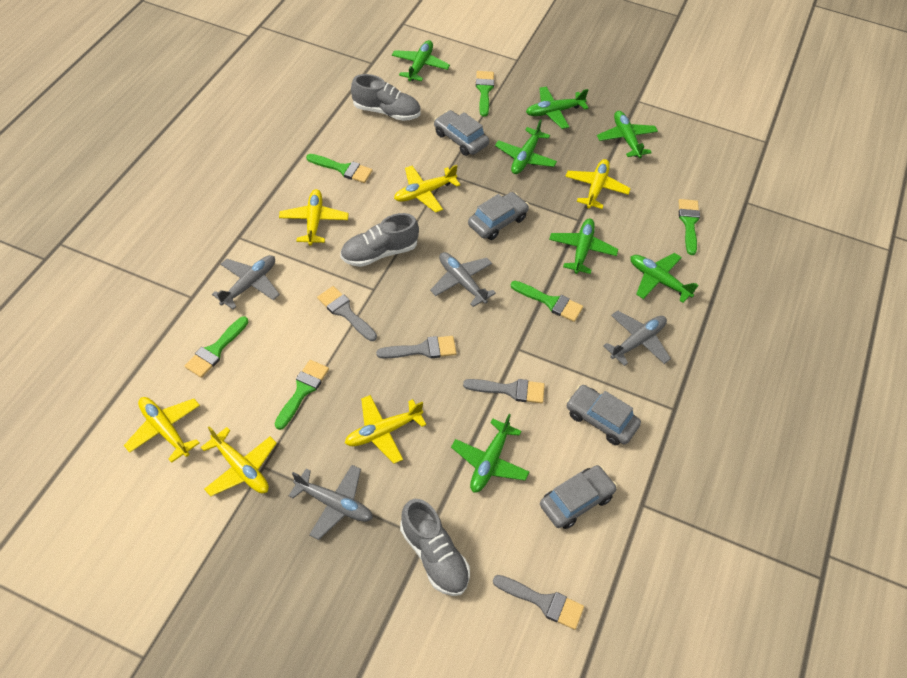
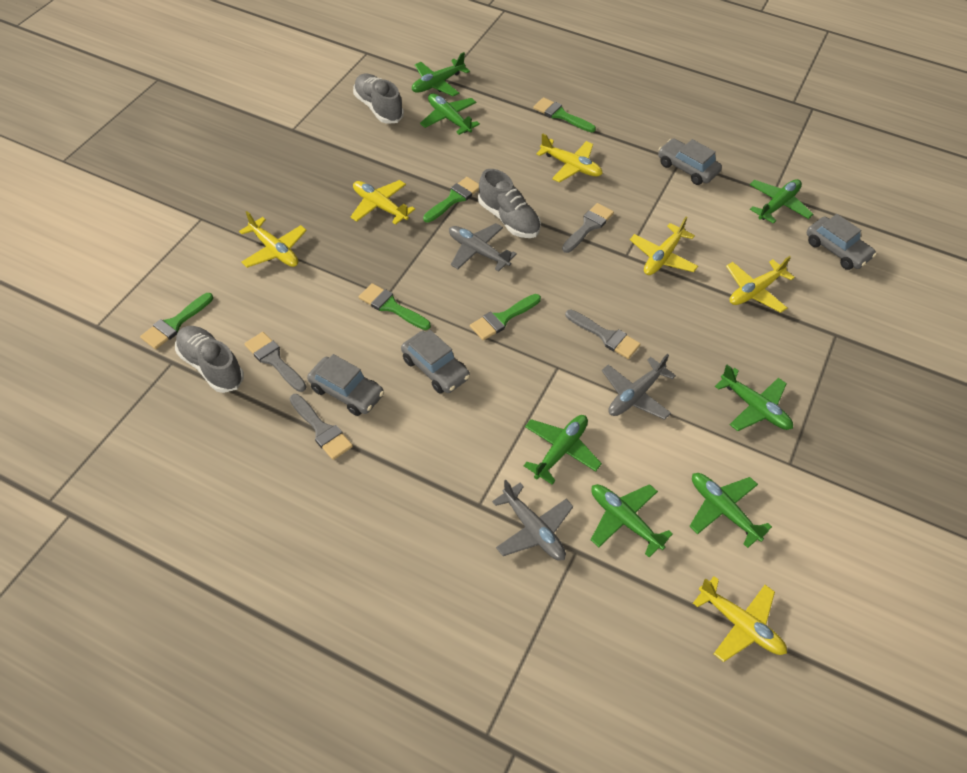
green brush: [185,316,248,378] [275,360,329,430] [306,154,373,183] [476,71,494,117] [511,281,583,322] [679,199,700,255] = 6 -> [140,293,213,349] [359,283,431,330] [423,177,479,223] [470,294,541,340] [533,97,596,132] = 5
grey plane: [212,255,280,310] [289,465,373,540] [430,252,496,307] [603,311,671,366] = 4 -> [449,223,517,271] [492,480,574,561] [602,354,676,420] = 3

